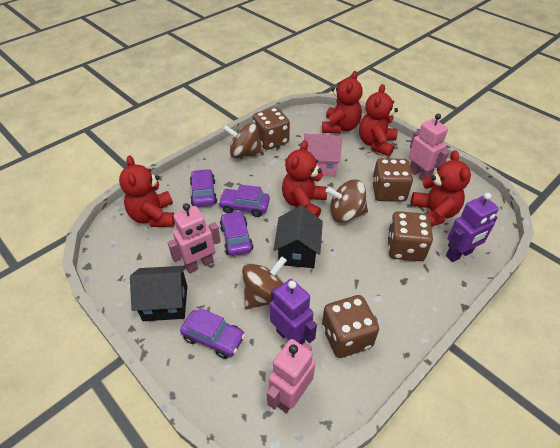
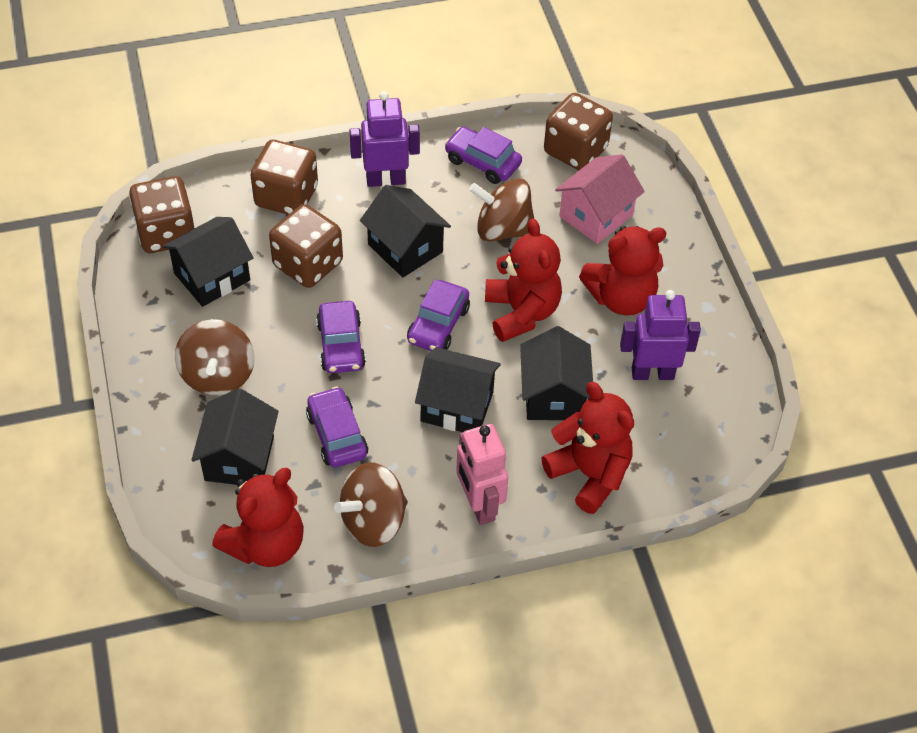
black house: [130,266,187,321] [273,206,323,268] = 2 -> [162,217,254,307] [192,388,279,485] [360,185,451,277] [415,347,501,432] [520,326,593,420] = 5
pink robot: [168,203,221,273] [267,339,315,413] [409,114,449,181] = 3 -> [456,424,508,525] = 1
red teddy bear: [119,155,175,227] [282,140,327,217] [322,71,363,134] [359,84,398,156] [411,150,471,226] = 5 -> [212,468,304,567] [485,219,562,342] [542,382,634,514] [579,226,666,316] = 4

